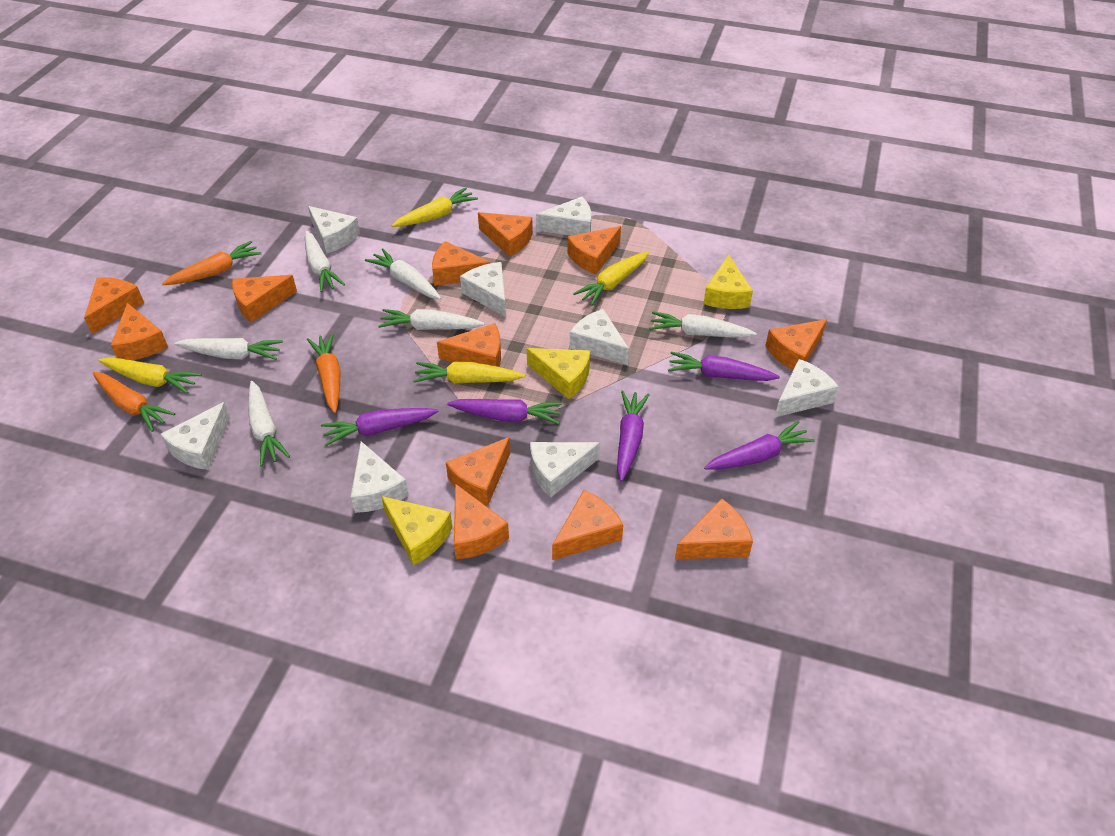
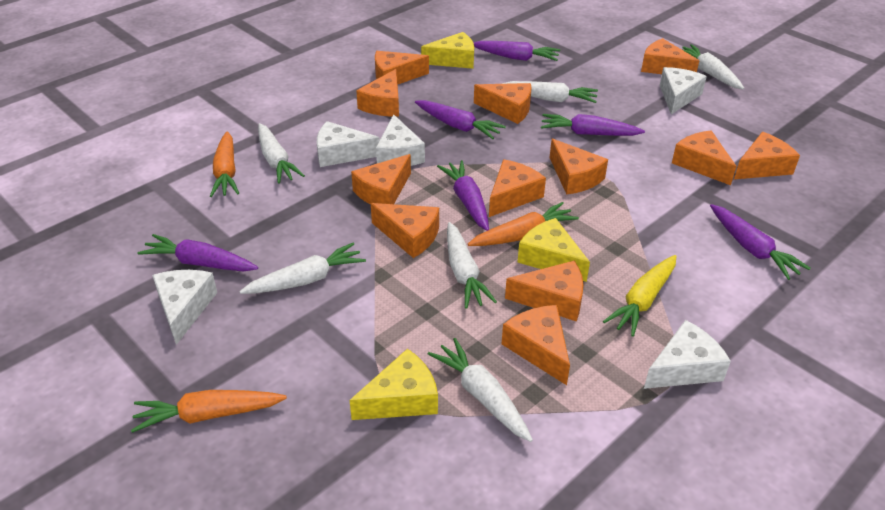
purple carrot: [321,408,438,446] [447,399,562,424] [617,391,650,481] [668,352,780,381] [704,421,815,470] = 5 -> [137,234,258,272] [415,100,506,139] [437,160,489,231] [473,41,560,61] [541,114,645,136] [710,204,810,280] = 6
white cheese: [161,402,231,470] [308,206,360,254] [351,441,409,513] [460,262,506,317] [530,442,600,498] [536,197,591,236] [570,309,629,365] [774,359,839,418] = 8 -> [152,270,217,345] [317,121,379,167] [376,114,425,166] [644,320,731,389] [660,67,707,115] = 5
yellow carrot: [98,357,202,394] [392,187,478,227] [413,362,525,384] [573,252,649,306] = 4 -> [603,255,676,337] = 1

